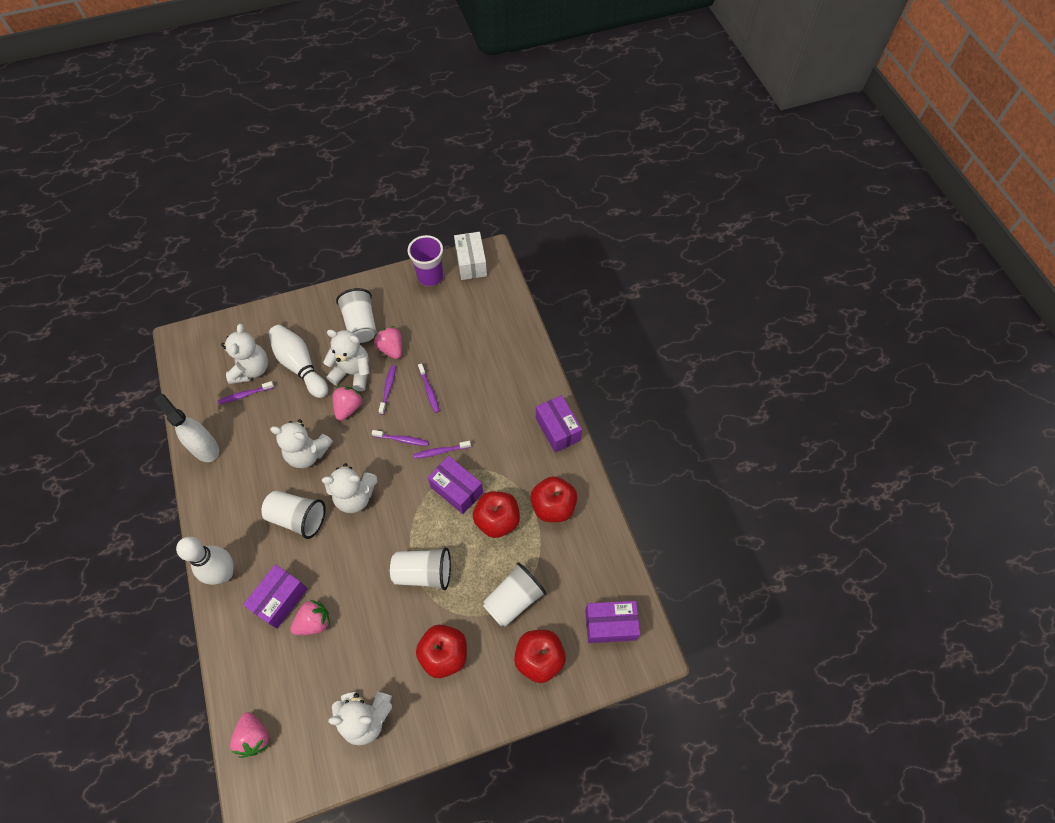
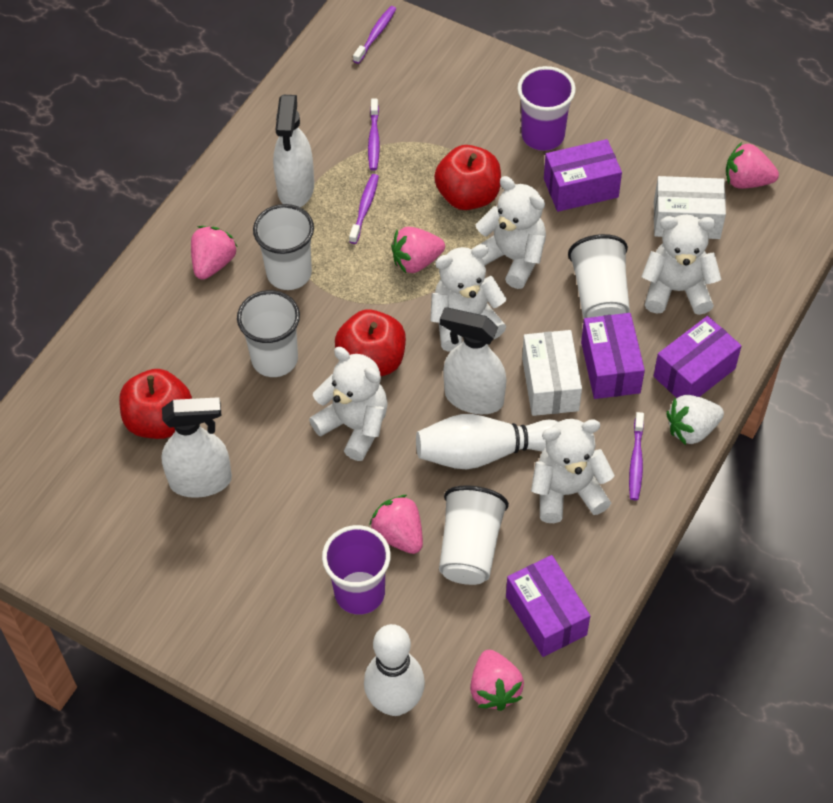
pink strawberry: [230,712,269,758] [290,600,330,635] [333,386,363,421] [374,326,402,359] = 4 -> [191,226,238,280] [369,495,423,554] [391,227,445,273] [470,650,524,711] [726,142,779,189] = 5
purple cup: [408,235,443,286] = 1 -> [322,525,391,615] [517,66,576,151] = 2
purple toothbrush: [218,381,274,404] [372,430,429,446] [379,365,396,415] [413,441,471,459] [418,363,440,413] = 5 -> [349,174,379,244] [353,6,396,64] [368,99,380,170] [629,412,644,500] = 4
red apple: [416,625,467,678] [473,491,520,538] [514,630,566,683] [530,476,577,522] = 4 -> [119,369,192,439] [335,309,406,376] [434,145,501,210] = 3
white box: [454,232,487,280] = 1 -> [522,330,582,416] [654,176,726,239] = 2
white spray bottle: [153,394,219,462] = 1 -> [161,397,232,498] [273,95,314,207] [440,307,506,414] = 3
white strawberry: none = 0 -> [666,395,724,445] = 1

